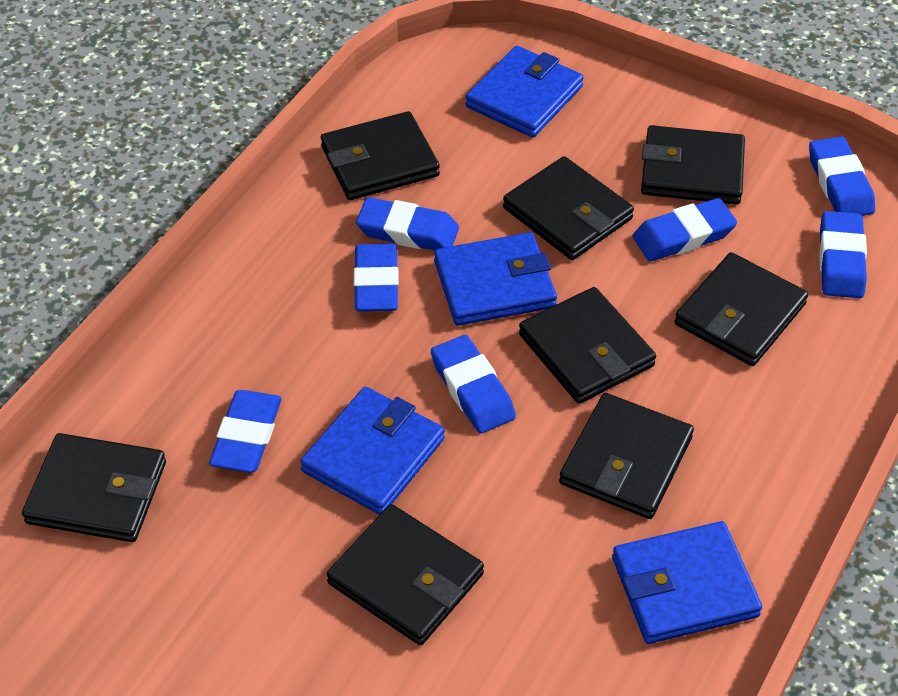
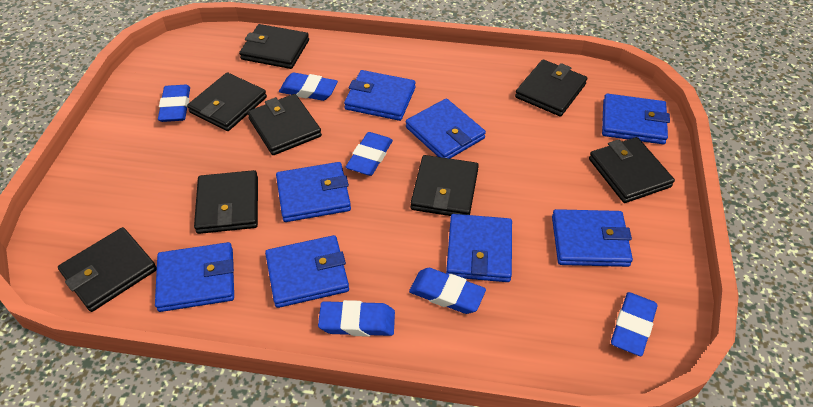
blue eraser: [209,390,282,473] [354,243,399,312] [356,197,459,250] [431,335,516,433] [632,198,737,261] [809,136,875,216] [819,211,867,298] = 7 -> [158,85,190,122] [279,72,338,101] [318,300,395,337] [346,132,393,176] [409,268,486,314] [611,292,658,356] = 6
blue wallet: [300,387,445,515] [434,232,557,326] [465,46,584,138] [612,521,762,644] = 4 -> [155,242,234,312] [265,235,349,308] [276,162,351,222] [344,70,416,121] [406,98,486,159] [446,214,512,282] [552,209,633,267] [602,94,670,144] = 8

